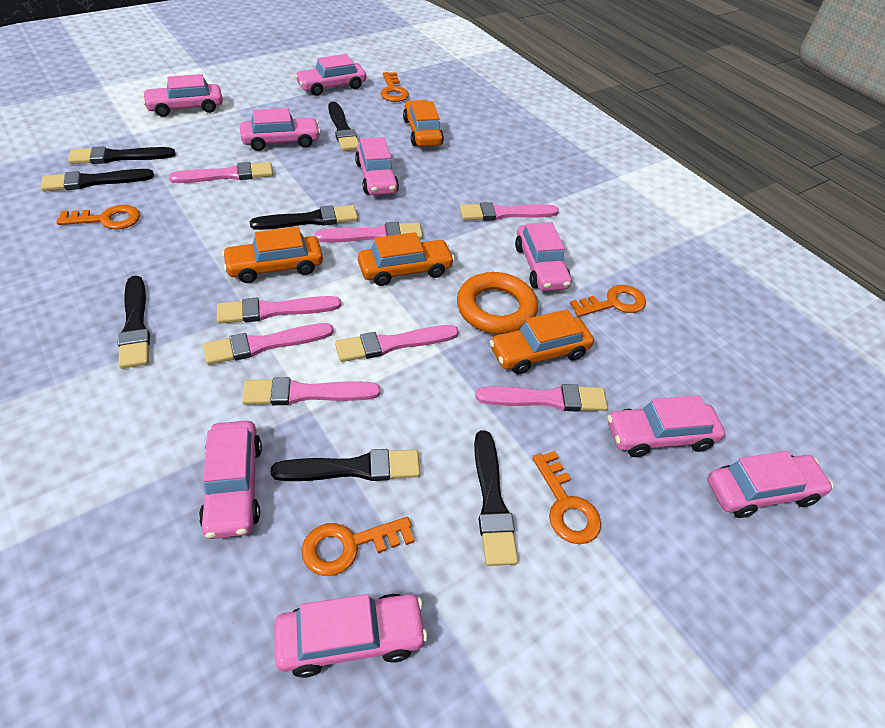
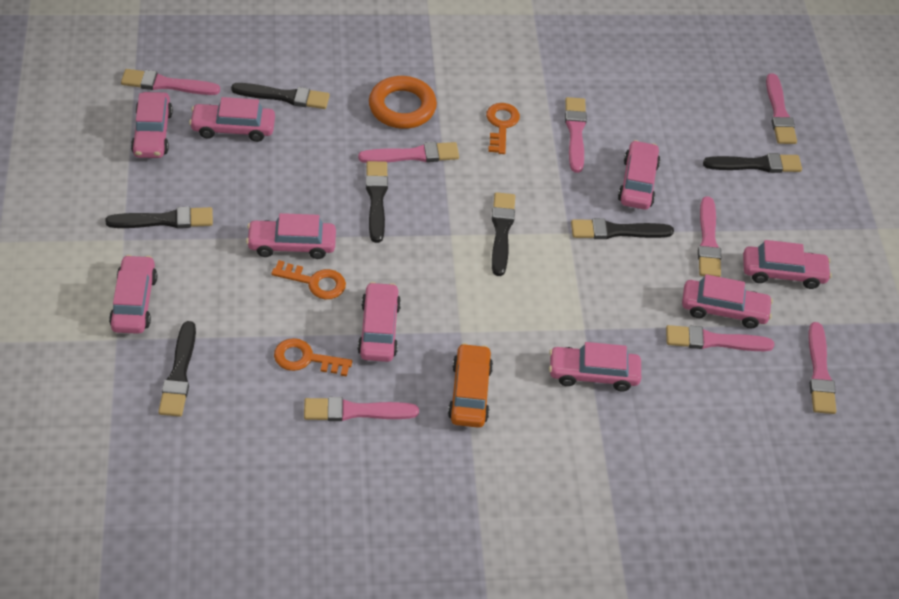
orange car: [222,227,323,283] [358,232,455,286] [403,100,444,147] [489,310,594,374] = 4 -> [448,343,493,428] = 1
orange key: [56,205,140,230] [302,517,414,576] [380,72,409,102] [533,451,601,544] [570,285,646,317] = 5 -> [271,260,346,299] [274,338,352,377] [486,103,520,154] = 3

